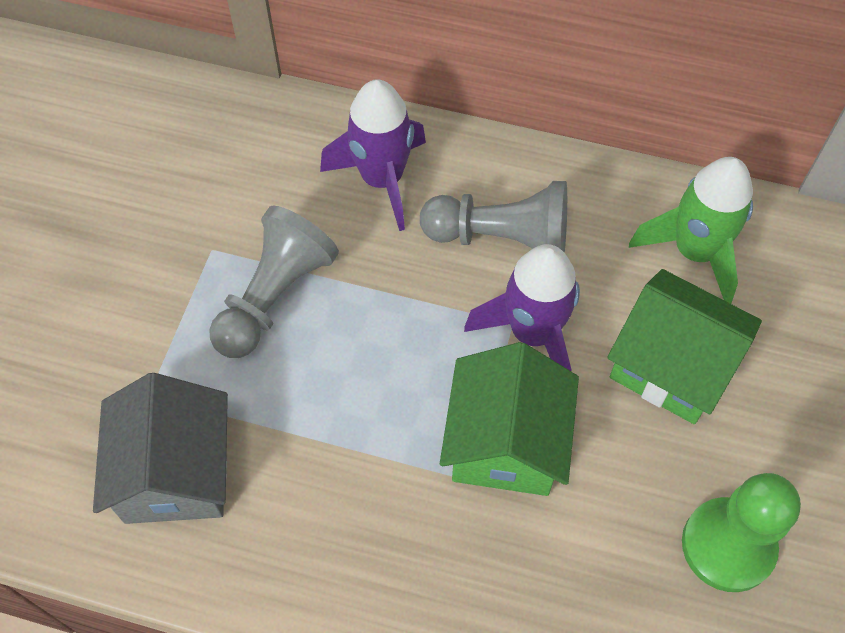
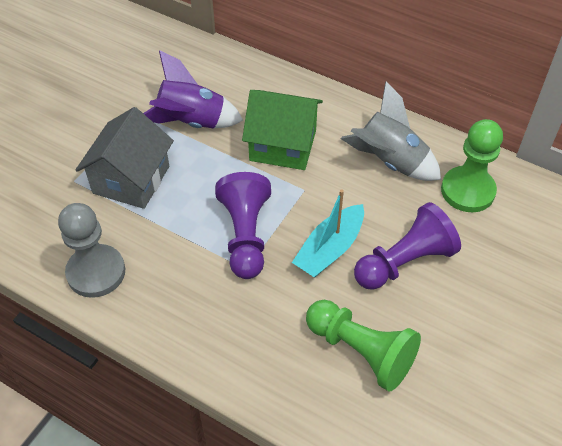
green house: [440,342,579,496] [607,269,762,424] = 2 -> [242,90,323,170] = 1
green pawn: [682,473,801,592] = 1 -> [306,300,421,392] [441,119,503,212] = 2
green rocket: [629,157,753,304] = 1 -> none = 0
grey pawn: [209,206,339,358] [420,181,567,253] = 2 -> [58,203,125,298] = 1
grey rocket: none = 0 -> [341,82,441,181] = 1
purple pawn: none = 0 -> [215,172,271,279] [354,202,461,290] = 2
purple rocket: [320,79,426,231] [464,244,580,371] = 2 -> [143,50,243,129] = 1
turquoise boat: none = 0 -> [292,189,364,277] = 1

